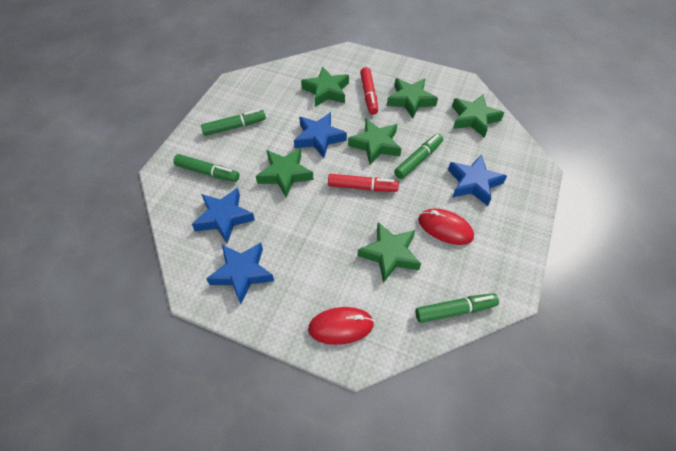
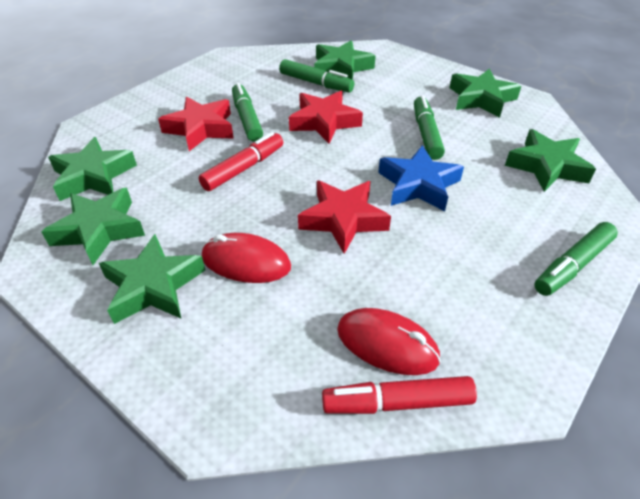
blue star: [192,188,255,243] [206,243,274,304] [294,112,347,158] [448,154,507,206] = 4 -> [378,145,464,211] = 1
red star: none = 0 -> [158,97,234,151] [289,91,363,144] [298,180,391,254] = 3

